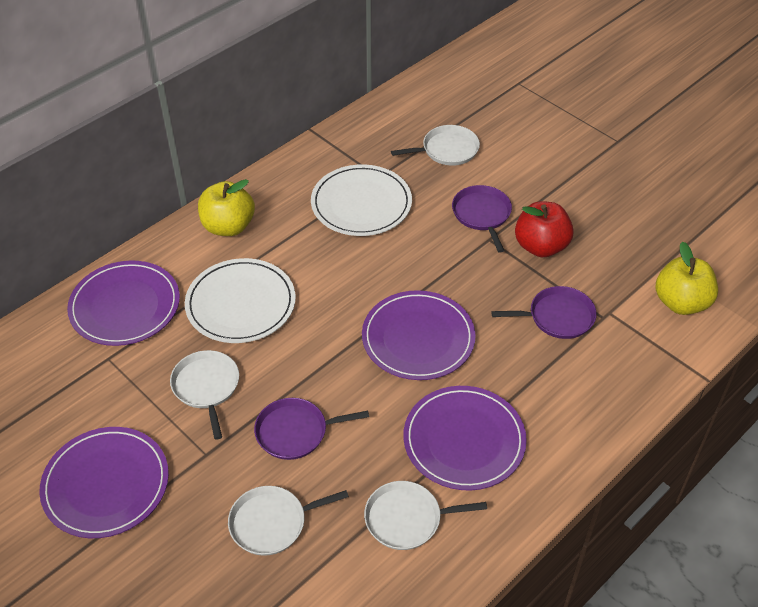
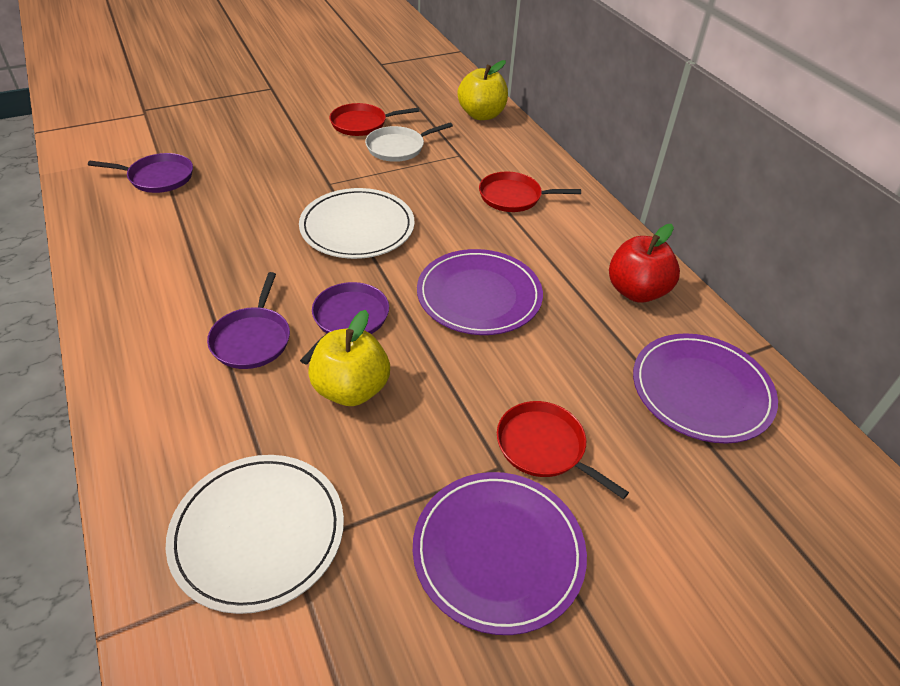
purple plate: [39,427,169,538] [67,261,180,346] [362,290,476,380] [403,386,527,490] = 4 -> [413,472,587,635] [417,249,543,335] [633,333,778,444] = 3
red pan: none = 0 -> [330,103,419,136] [479,172,581,212] [497,401,629,499] = 3
white pan: [170,350,239,440] [228,486,349,556] [364,481,487,550] [391,125,480,166] = 4 -> [365,122,453,162] = 1

